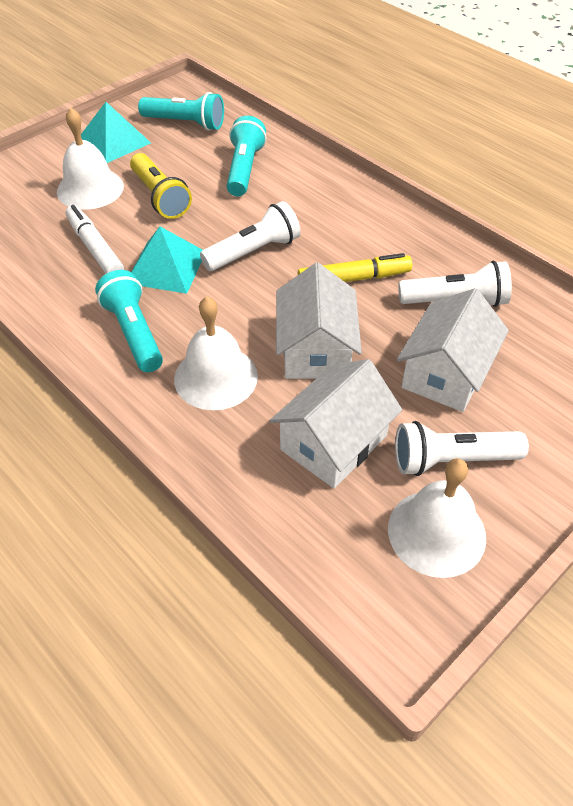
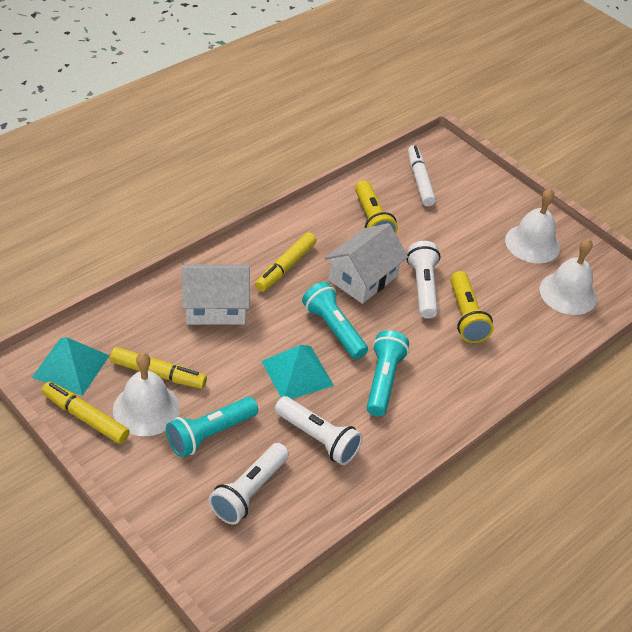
white house: [270,359,402,488] [276,263,362,379] [397,288,509,412] = 3 -> [182,264,250,325] [324,223,408,304] = 2
yellow flashlight: [130,153,192,219] = 1 -> [355,181,398,234] [450,271,494,343] = 2
yellow marker: [298,253,412,282] = 1 -> [42,382,130,444] [110,347,207,389] [255,232,317,292] = 3

